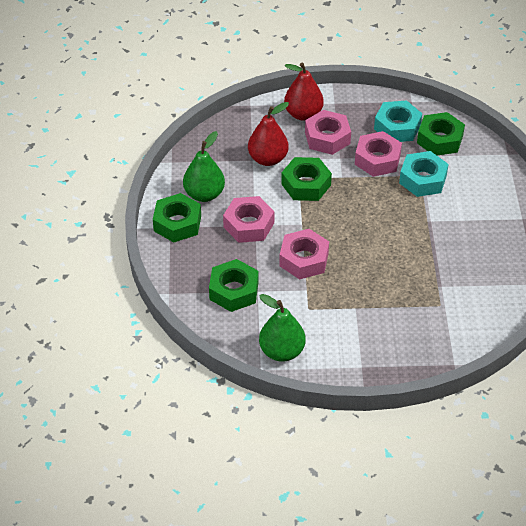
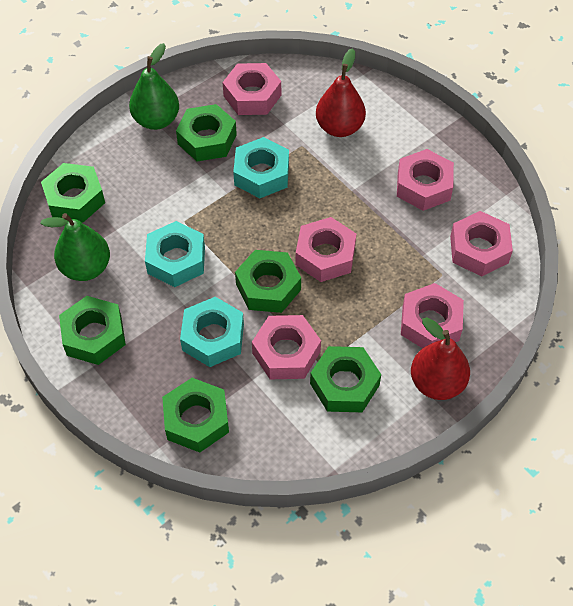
green nut: [153,193,201,242] [209,259,258,312] [281,157,332,201] [417,112,465,156] = 4 -> [41,163,105,222] [59,296,126,365] [162,378,229,453] [176,104,237,162] [235,250,301,313] [310,346,381,412] = 6
pink nut: [223,196,274,243] [279,229,329,279] [305,110,351,155] [355,131,402,177] = 4 -> [223,63,281,115] [252,315,321,379] [295,217,356,282] [397,149,454,211] [401,283,464,348] [450,211,513,276] = 6
turquoise nut: [374,100,422,142] [399,151,449,197] = 2 -> [145,221,205,287] [180,297,244,367] [233,137,289,198] = 3

